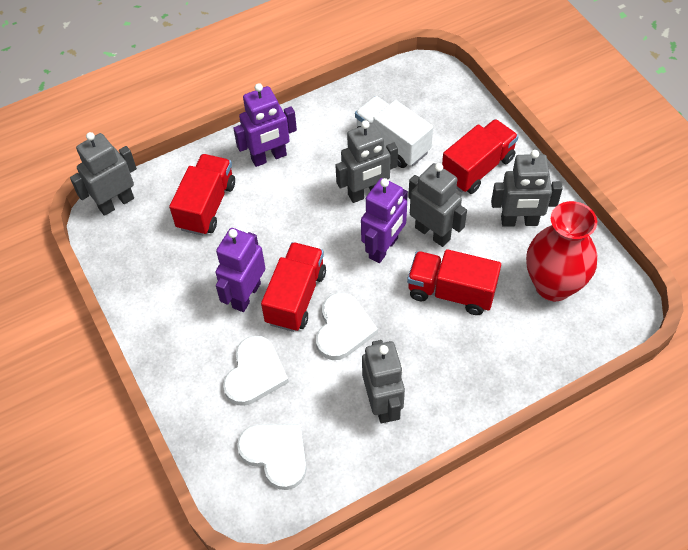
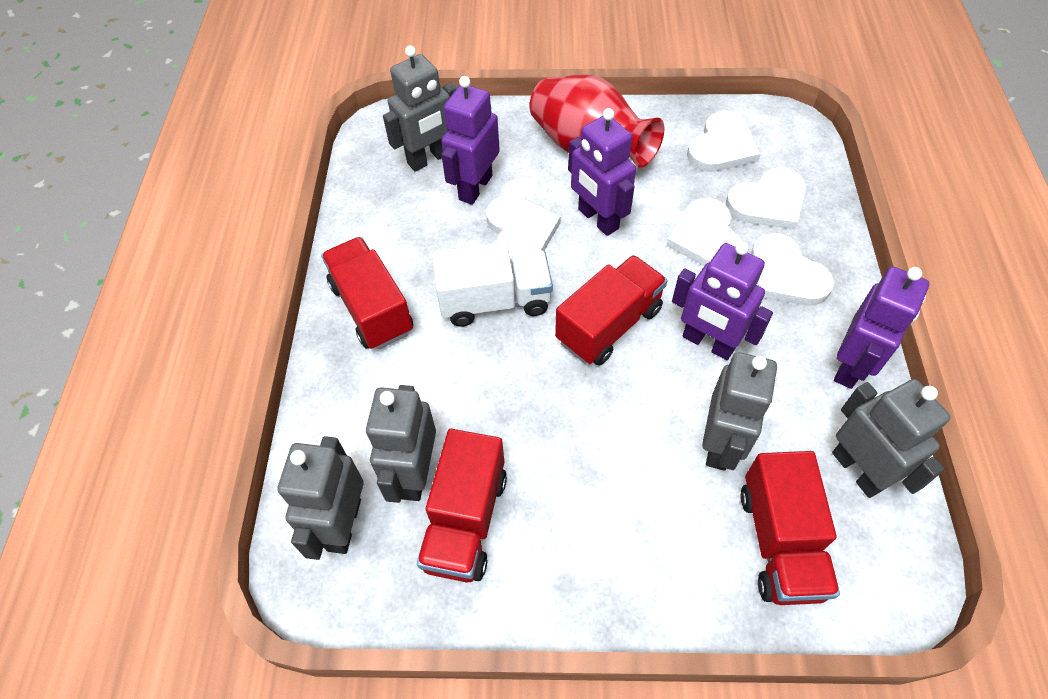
purple robot: [215,228,265,312] [233,83,297,167] [361,178,408,263] = 3 -> [441,76,500,205] [568,108,636,236] [672,242,773,360] [834,266,929,389] = 4
white heart: [223,335,289,406] [237,424,307,490] [316,293,378,360] = 3 -> [486,194,561,266] [666,198,744,266] [687,111,761,172] [726,167,806,230] [751,233,834,305] = 5

